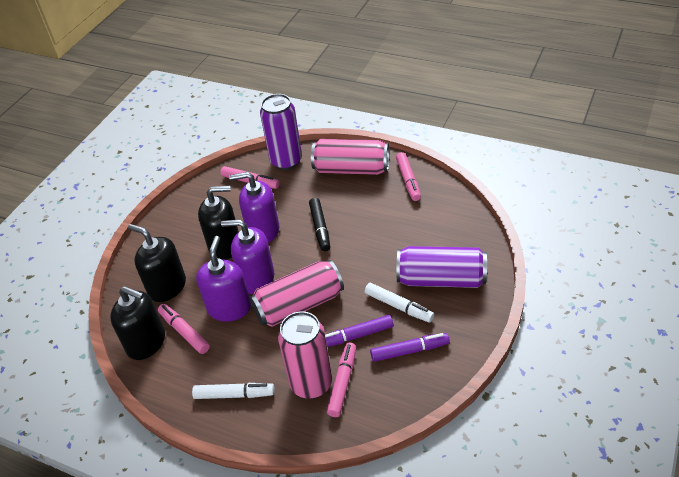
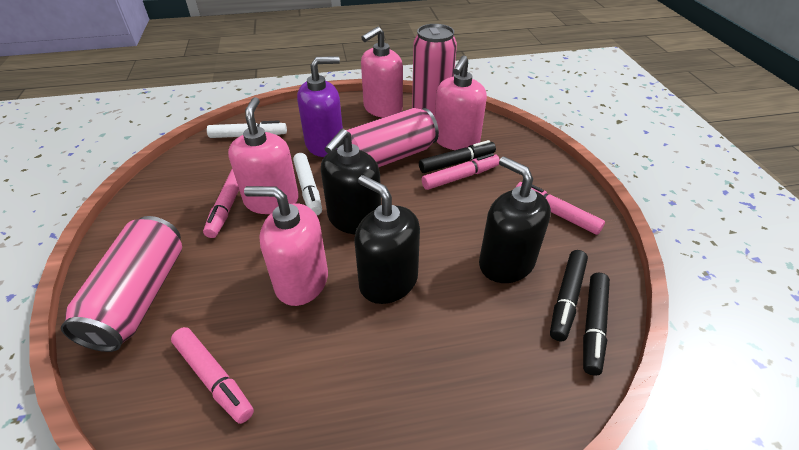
black marker: [309,198,330,251] = 1 -> [419,140,496,173] [550,250,588,341] [583,273,610,376] = 3
pink soap dispenser: none = 0 -> [228,97,299,214] [244,186,328,306] [361,27,403,118] [435,55,487,150] = 4
purple can: [260,94,302,170] [396,246,487,288] = 2 -> none = 0
purple marker: [325,315,393,347] [370,333,450,362] = 2 -> none = 0
purple soap dispenser: [196,236,251,322] [221,220,274,294] [229,172,279,243] = 3 -> [297,56,343,157] = 1

